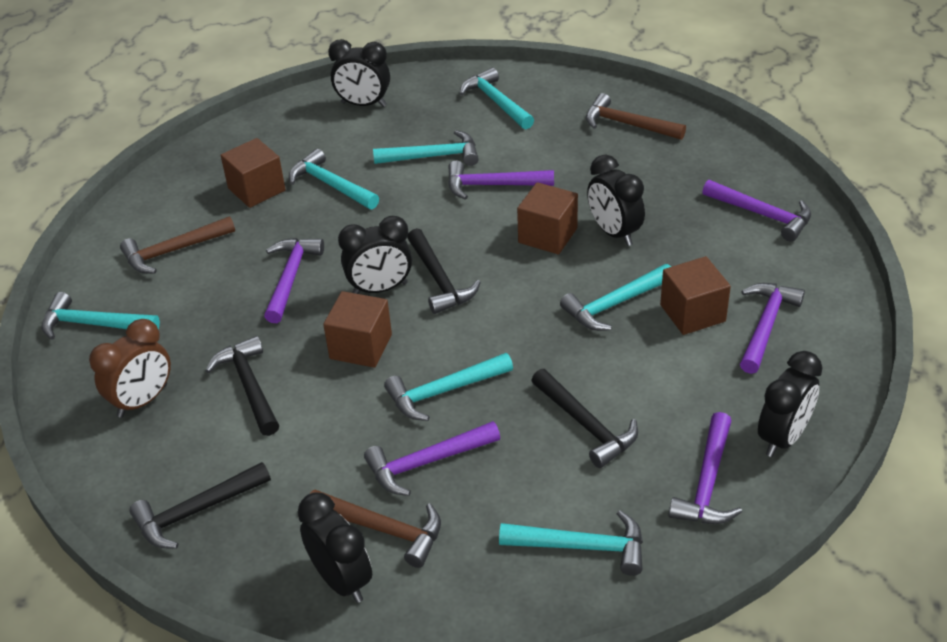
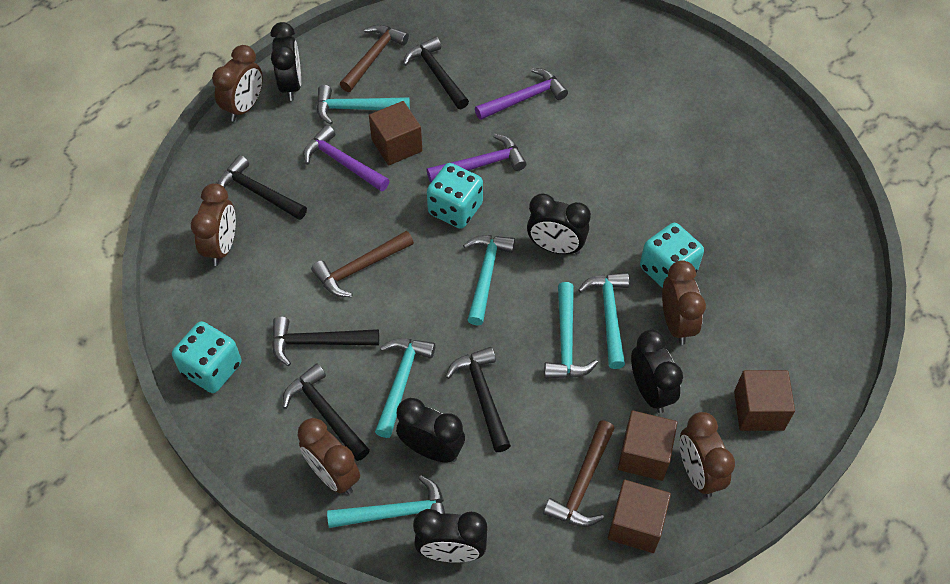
black hammer: [129,462,271,548] [205,336,279,436] [407,228,481,314] [531,369,638,468] = 4 -> [217,155,307,220] [272,317,379,366] [283,363,370,461] [403,37,469,109] [445,347,511,452] = 5
brown clock: [89,319,171,418] = 1 -> [191,183,236,266] [212,45,263,122] [298,418,360,494] [662,260,706,345] [680,412,735,498] = 5
purple hammer: [264,238,324,323] [364,421,500,496] [448,161,554,200] [669,412,742,524] [702,180,811,242] [740,283,805,374] = 6 -> [303,125,390,192] [427,134,527,182] [475,68,568,120] = 3
turquoise dice: none = 0 -> [172,321,242,393] [427,163,483,229] [640,223,704,288] = 3
turquoise hammer: [42,292,160,340] [289,149,379,209] [373,130,479,166] [384,353,513,421] [460,68,534,129] [499,510,643,576] [560,264,671,331] = 7 -> [317,85,410,125] [327,475,445,528] [375,338,435,438] [463,235,515,325] [544,282,598,379] [578,272,629,369] = 6

